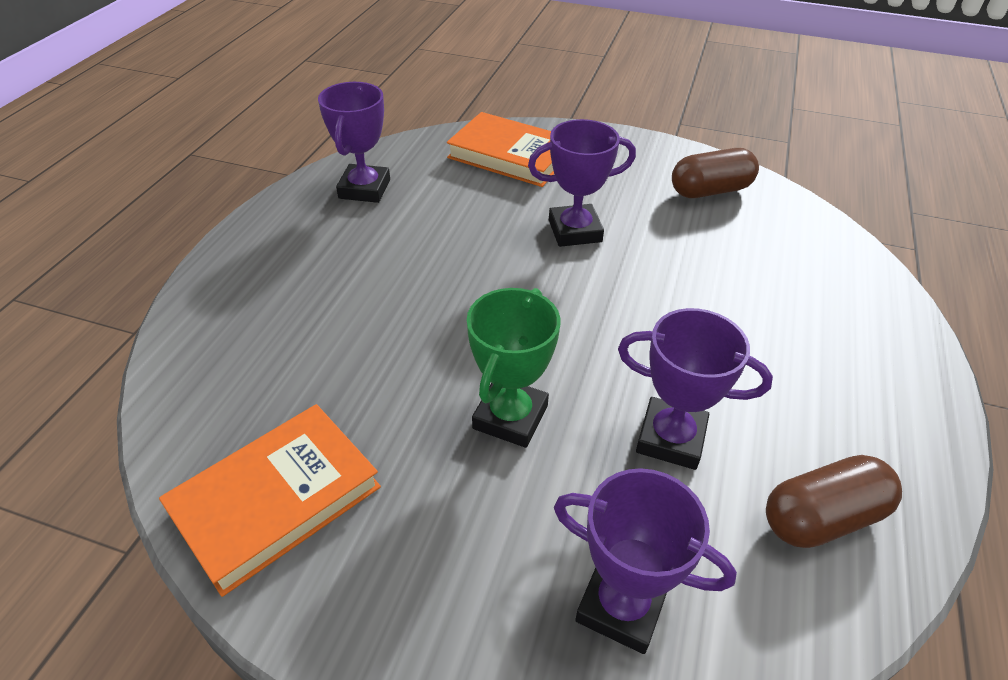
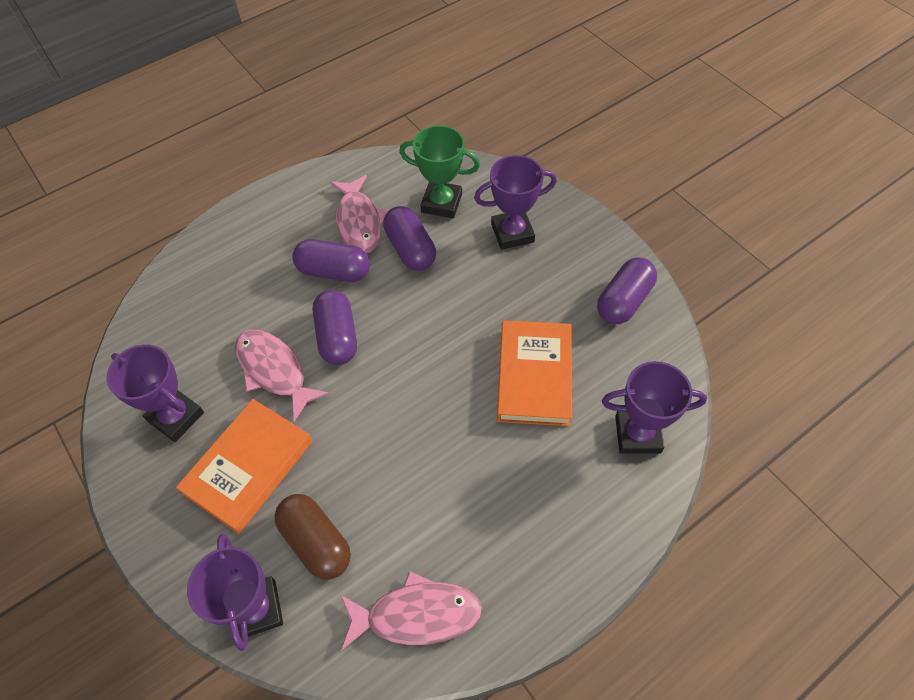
brown capsule: [672,148,759,198] [766,455,902,548] = 2 -> [274,494,351,580] = 1
pink fish: none = 0 -> [235,330,330,422] [330,175,388,254] [341,571,482,650] = 3
purple capsule: none = 0 -> [292,239,370,282] [313,290,357,365] [383,206,436,271] [597,257,657,324] = 4

